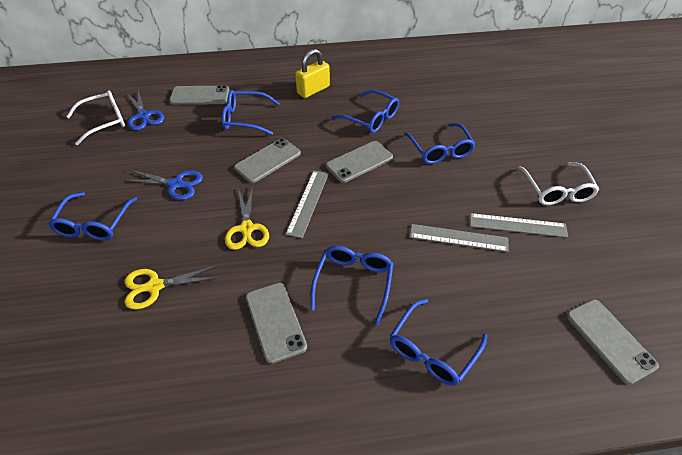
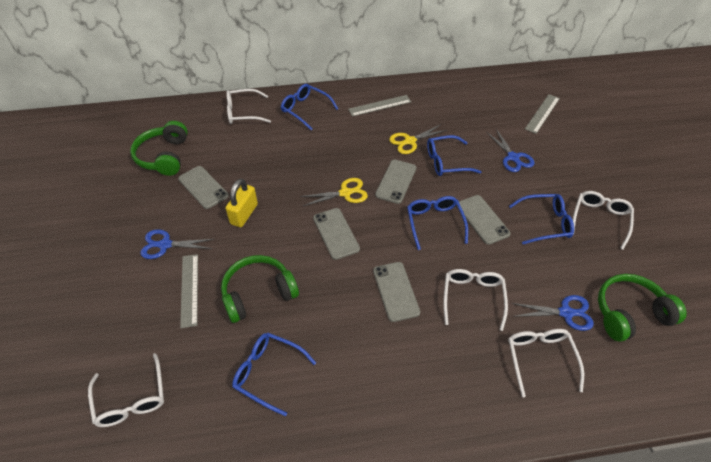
blue glasses: [48,192,137,241] [222,90,280,135] [310,246,394,325] [332,90,399,133] [390,299,487,386] [404,123,476,164] = 6 -> [232,332,316,417] [281,84,338,130] [407,196,468,250] [427,135,481,176] [509,194,574,244] = 5
blue scissors: [123,170,203,200] [127,90,164,130] = 2 -> [140,229,214,259] [487,129,535,172] [512,295,594,331] = 3
green headphones: none = 0 -> [130,121,188,176] [221,255,299,323] [598,274,687,342] = 3
white glasses: [66,91,125,145] [518,162,599,205] = 2 -> [88,353,164,427] [226,89,271,124] [443,269,508,331] [508,329,584,397] [572,191,634,250] = 5

